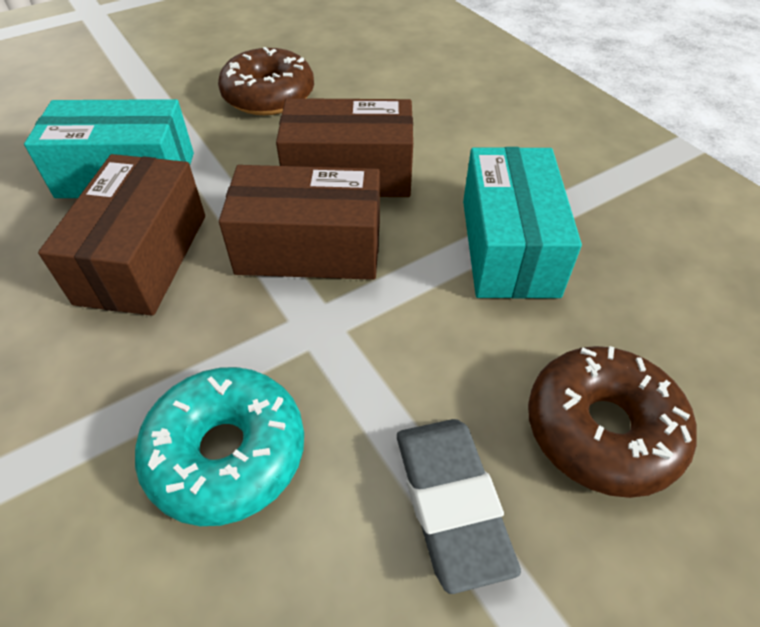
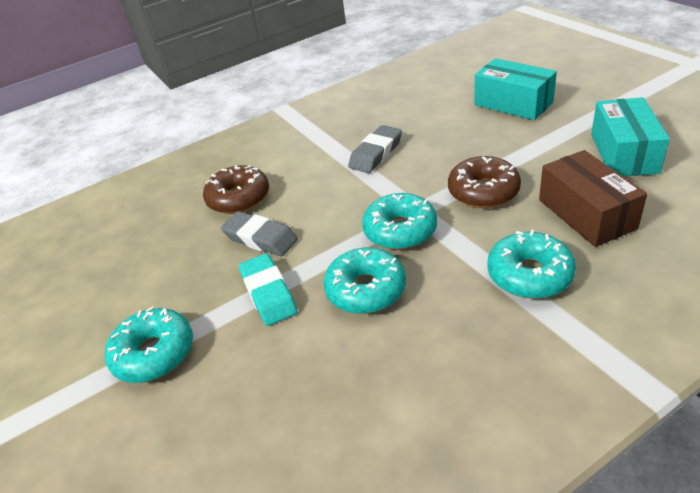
brown box: [38,154,205,316] [219,165,380,280] [276,98,413,197] = 3 -> [539,150,647,247] = 1
grey eraser: [397,419,521,594] = 1 -> [221,211,298,256] [348,125,402,173] = 2
turquoise donut: [135,367,304,526] = 1 -> [105,306,193,383] [323,247,406,314] [362,193,437,250] [487,230,576,299] = 4
turquoise eraser: none = 0 -> [239,253,297,326] = 1

